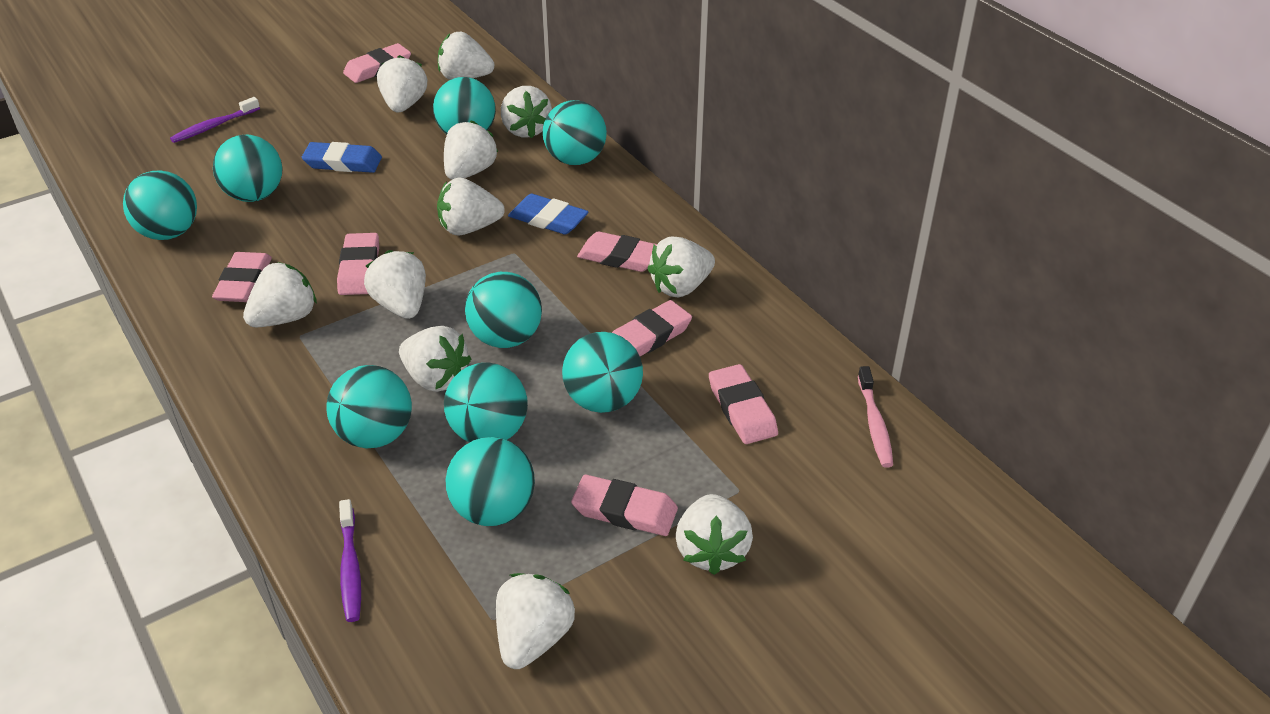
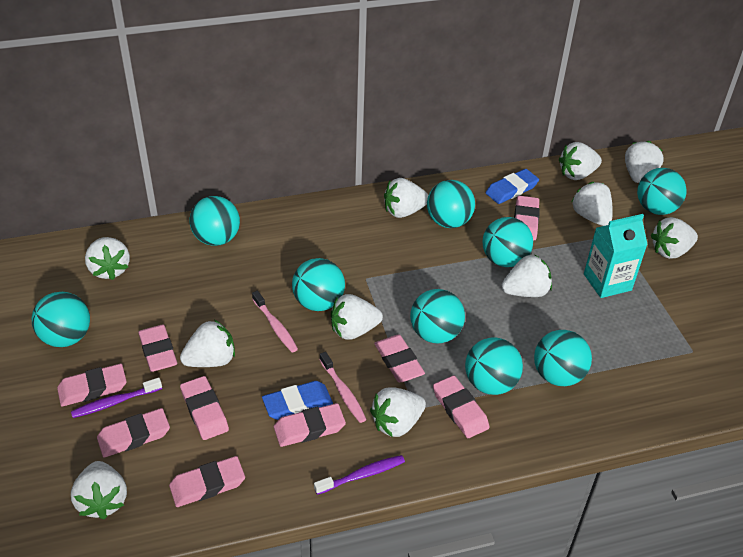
pink eraser: [212,252,272,302] [337,233,379,295] [343,43,411,83] [571,475,678,536] [577,231,657,272] [612,300,692,356] [709,364,778,444] = 7 -> [57,364,127,407] [97,408,170,458] [138,324,177,372] [169,456,245,507] [180,376,229,440] [274,403,346,447] [374,335,425,382] [433,376,490,438] [514,196,540,240] = 9
pink toothbrush: [858,366,893,468] = 1 -> [252,291,298,352] [320,352,367,423] = 2
turquoise carton: none = 0 -> [584,214,648,298] = 1

